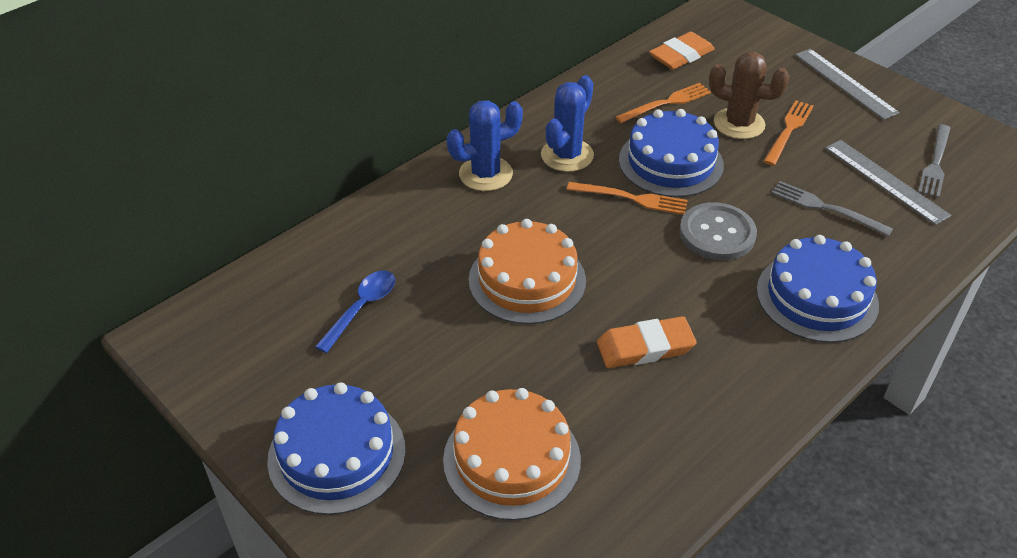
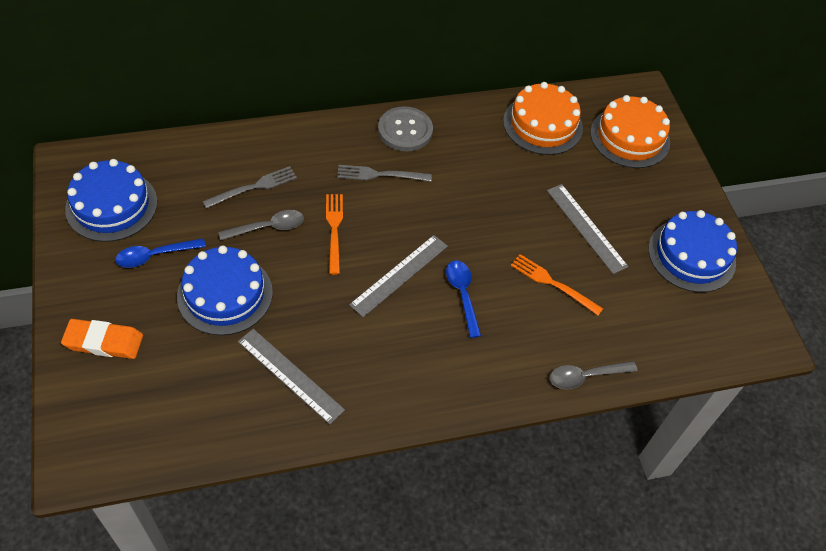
blue cactus: [447,100,523,191] [541,75,594,172] = 2 -> none = 0
blue spoon: [315,270,395,353] = 1 -> [115,238,206,268] [446,260,481,338] = 2
brown cactus: [709,52,790,139] = 1 -> none = 0
grey ruler: [795,49,900,120] [825,140,951,225] = 2 -> [238,329,345,424] [349,235,448,317] [547,184,629,274] = 3
grey spoon: none = 0 -> [219,210,304,240] [550,361,638,390] = 2
orange eraser: [597,316,697,368] [649,32,714,70] = 2 -> [61,319,143,359] = 1
orange fork: [567,182,688,215] [615,83,711,123] [764,100,814,166] = 3 -> [326,194,343,275] [511,254,603,315] = 2

